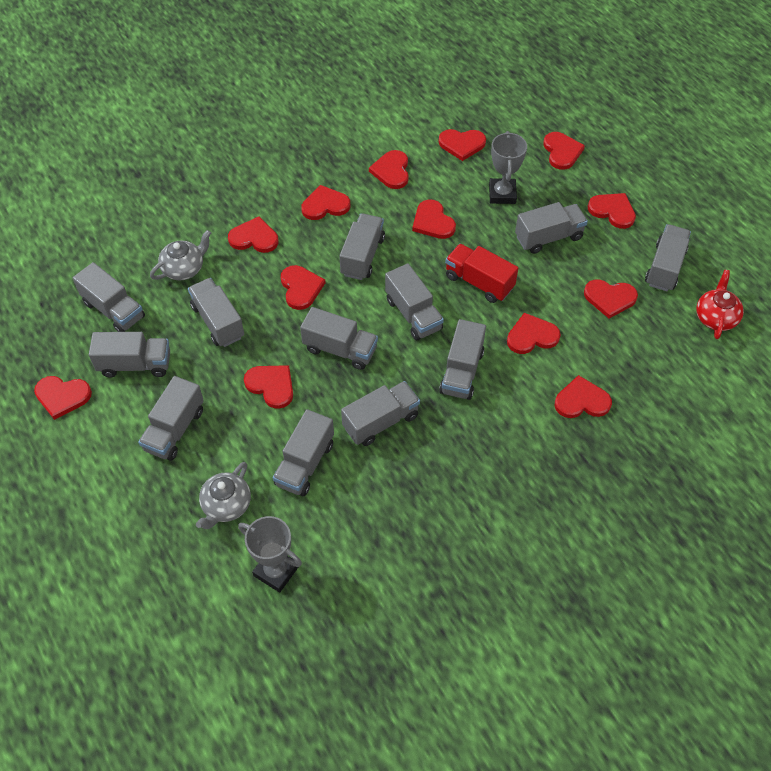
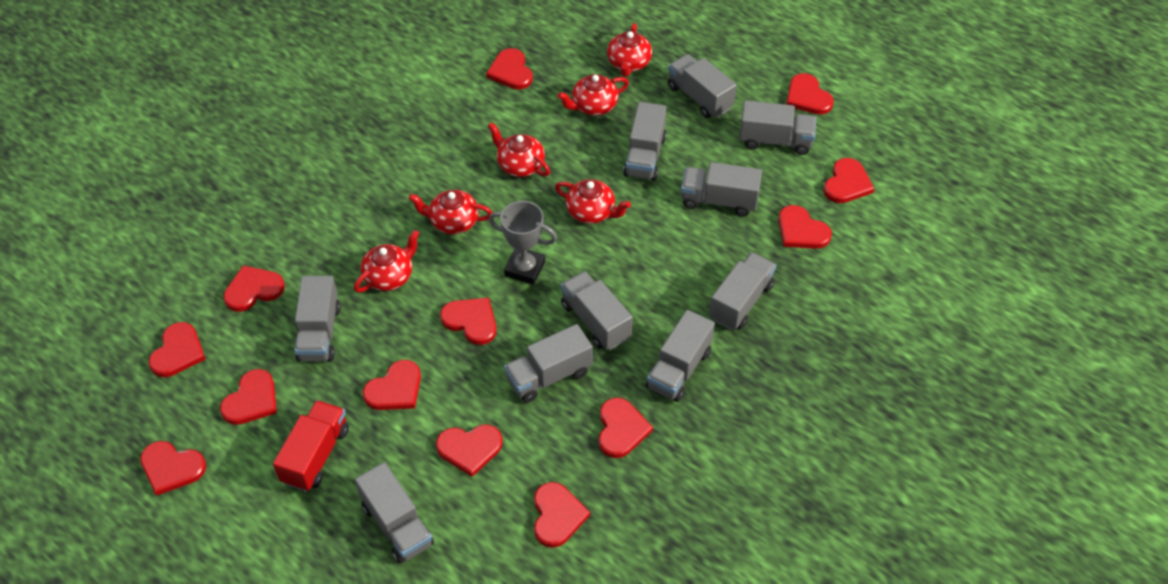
grey teapot: [150,230,211,280] [196,462,251,529] = 2 -> none = 0
grey trophy: [238,516,302,593] [489,131,527,204] = 2 -> [489,201,557,285] = 1
grey truck: [73,262,145,332] [89,332,170,378] [138,376,204,461] [188,278,244,347] [273,409,334,496] [300,307,378,370] [339,213,385,280] [341,381,420,446] [385,263,444,340] [439,319,486,400] [515,202,588,254] [645,224,691,291] = 12 -> [295,276,341,362] [355,462,434,563] [504,324,593,403] [561,271,633,350] [623,102,667,181] [646,310,715,402] [668,54,737,118] [681,162,762,216] [709,252,776,330] [739,100,816,155] = 10
red teapot: [696,270,744,339] = 1 -> [354,230,420,292] [409,190,492,234] [488,123,550,177] [555,179,631,224] [557,74,629,116] [607,23,652,77] = 6

